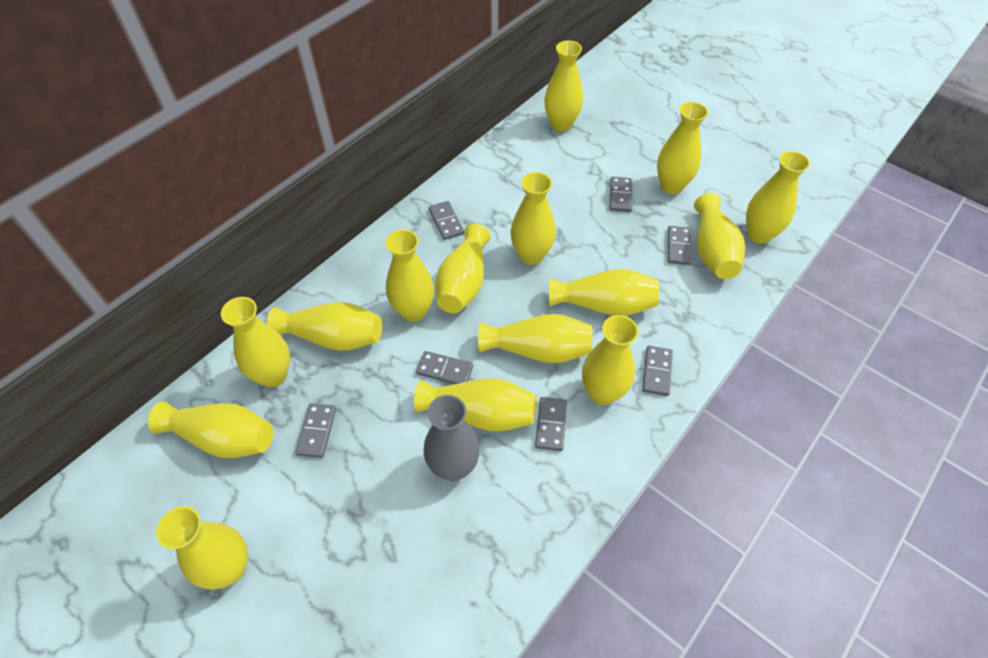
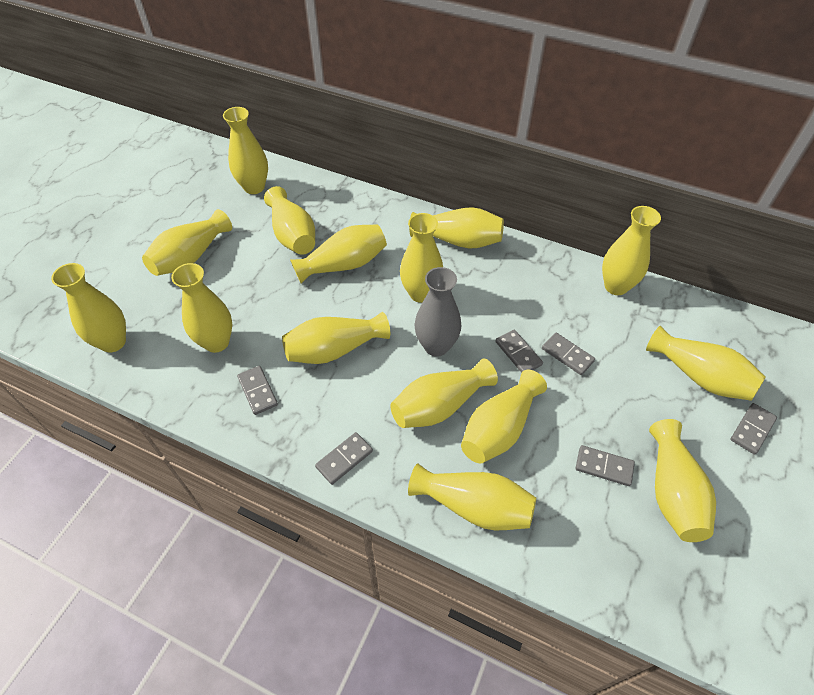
grey domino: [295,403,336,458] [416,351,473,384] [429,201,464,240] [535,397,567,451] [610,177,632,212] [642,346,673,396] [668,226,692,265] = 7 -> [237,366,278,415] [315,432,373,485] [496,330,543,373] [542,333,595,375] [576,445,635,486] [730,403,777,455] = 6

